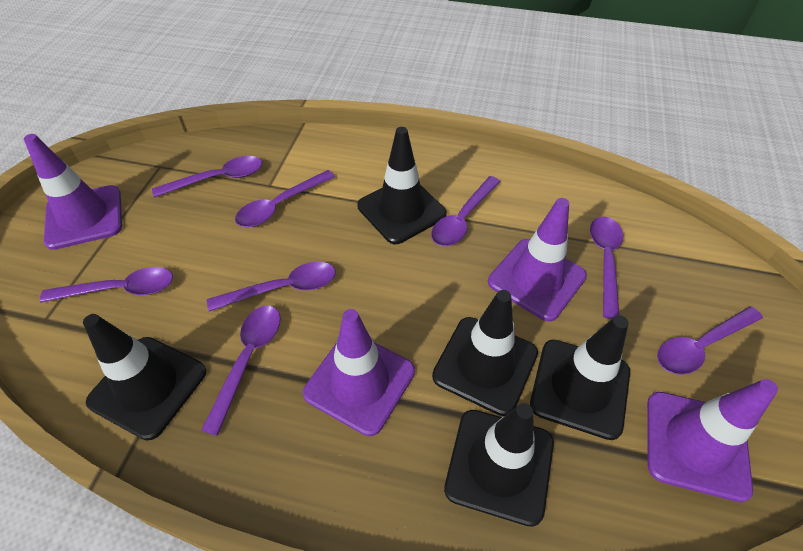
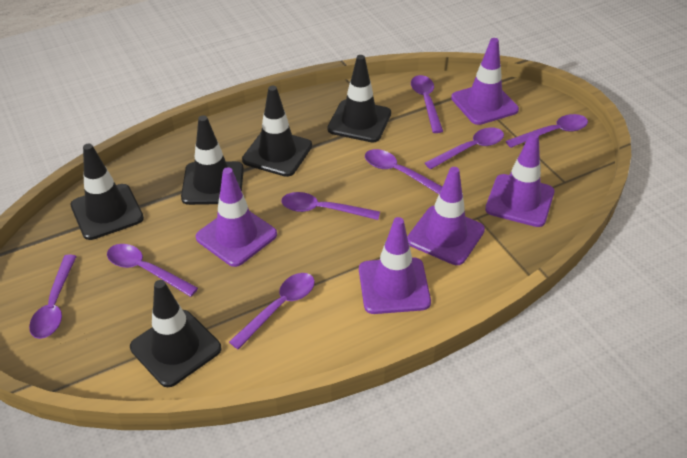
purple traffic cone: [24,134,122,250] [303,309,415,436] [488,198,587,321] [647,379,778,502] = 4 -> [196,167,277,267] [359,217,431,314] [407,167,485,265] [451,38,519,125] [485,132,554,227] = 5

